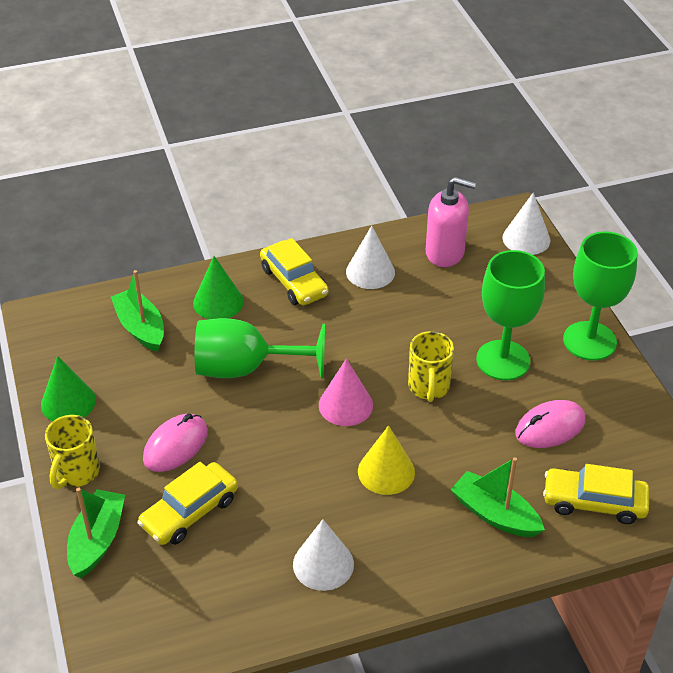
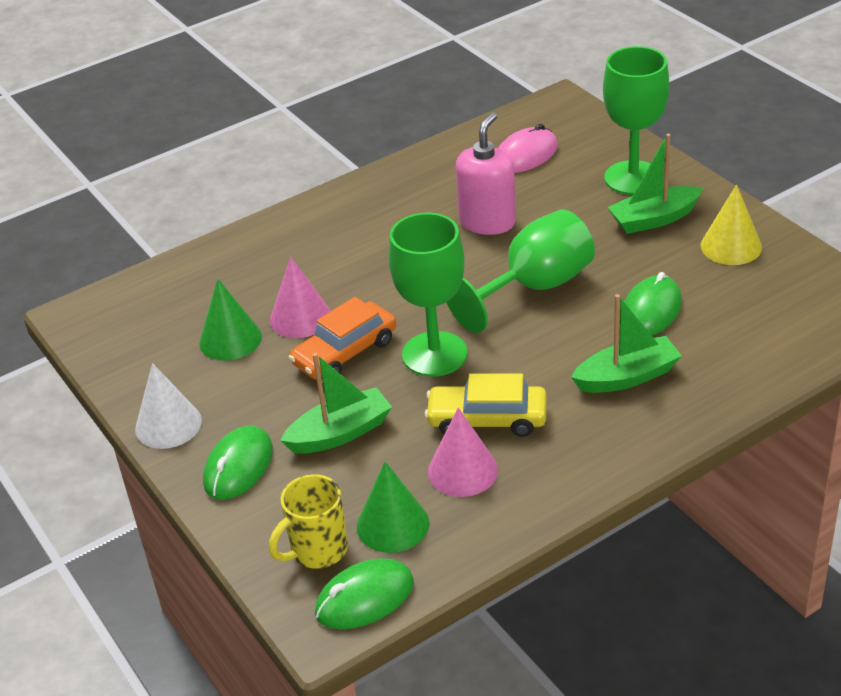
green mouse: none = 0 -> [203,425,273,500] [315,558,414,629] [624,272,682,335] = 3
orange car: none = 0 -> [289,297,396,379] = 1
pink cone: [319,359,373,426] = 1 -> [270,257,331,338] [428,407,498,497] = 2
pink mouse: [143,414,208,472] [515,400,585,448] = 2 -> [498,124,558,173] = 1
white cone: [293,519,354,591] [346,226,395,289] [502,193,550,255] = 3 -> [135,363,202,449] = 1
yellow car: [137,462,238,545] [260,238,329,306] [543,464,649,524] = 3 -> [425,374,547,437] = 1
yellow mug: [45,415,100,489] [408,331,454,402] = 2 -> [269,474,348,569] = 1

